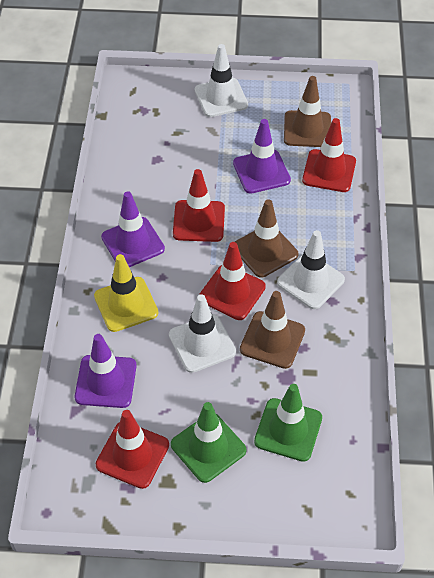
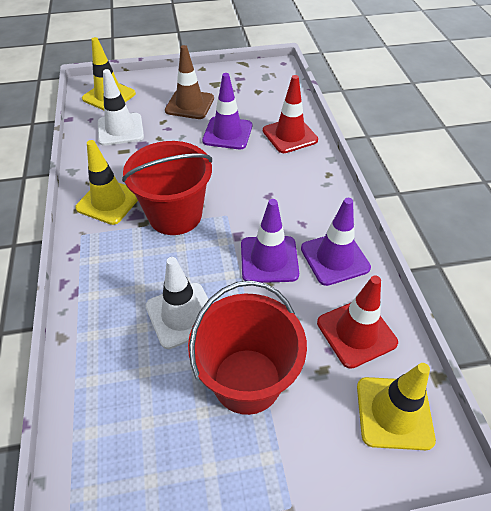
brown traffic cone: [235,199,298,278] [240,291,305,369] [284,76,331,147] = 3 -> [165,45,214,119] = 1
green traffic cone: [171,402,247,483] [254,384,322,462] = 2 -> none = 0
red bucket: none = 0 -> [122,141,212,235] [188,280,307,415] = 2
red traffic cone: [95,410,169,489] [173,169,225,242] [199,242,266,320] [302,118,356,192] = 4 -> [263,75,318,153] [317,276,398,369] = 2
white traffic cone: [169,294,236,373] [195,44,248,117] [277,230,345,309] = 3 -> [98,69,144,146] [145,257,209,349] = 2
yellow traffic cone: [94,254,158,332] = 1 -> [75,140,138,225] [82,37,136,110] [357,363,436,450] = 3

